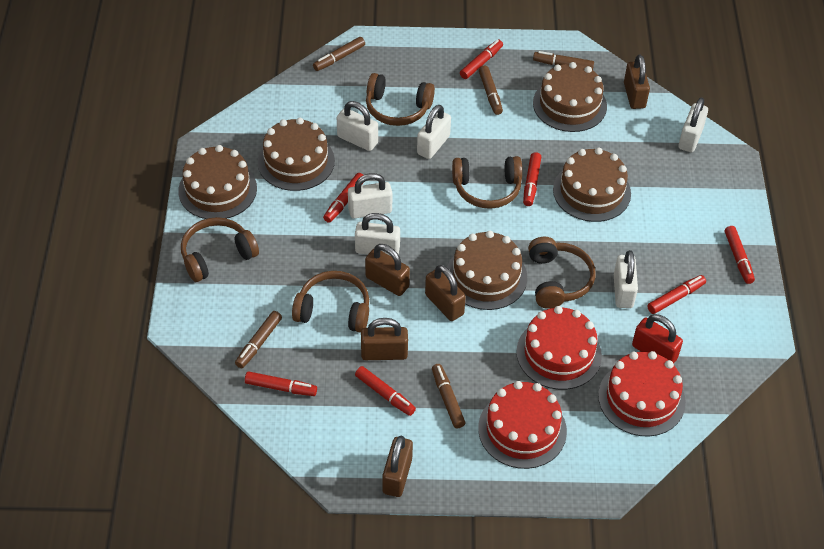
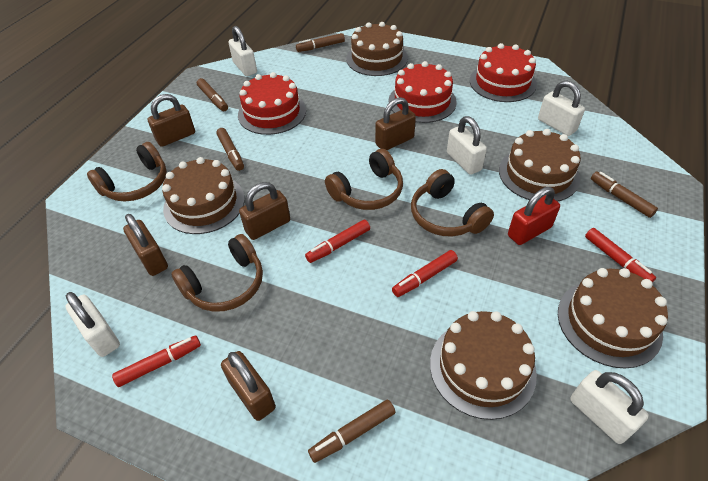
brown headphones: [181,217,259,282] [292,271,369,333] [366,73,435,126] [452,156,522,209] [528,237,595,309] = 5 -> [87,142,167,202] [171,234,263,312] [325,149,403,210] [411,169,494,237] = 4
red marker: [245,371,317,396] [323,173,363,223] [355,366,416,416] [460,40,503,79] [523,152,541,206] [647,275,706,314] [725,226,755,284] = 7 -> [112,335,201,387] [305,219,370,263] [392,250,458,297] [585,228,656,283] = 4
white padlock: [337,101,378,151] [348,173,392,219] [355,213,400,256] [417,105,451,159] [614,250,638,308] [678,98,708,152] = 6 -> [65,292,120,357] [228,26,257,76] [447,116,487,175] [538,80,585,136] [570,370,649,444] = 5

